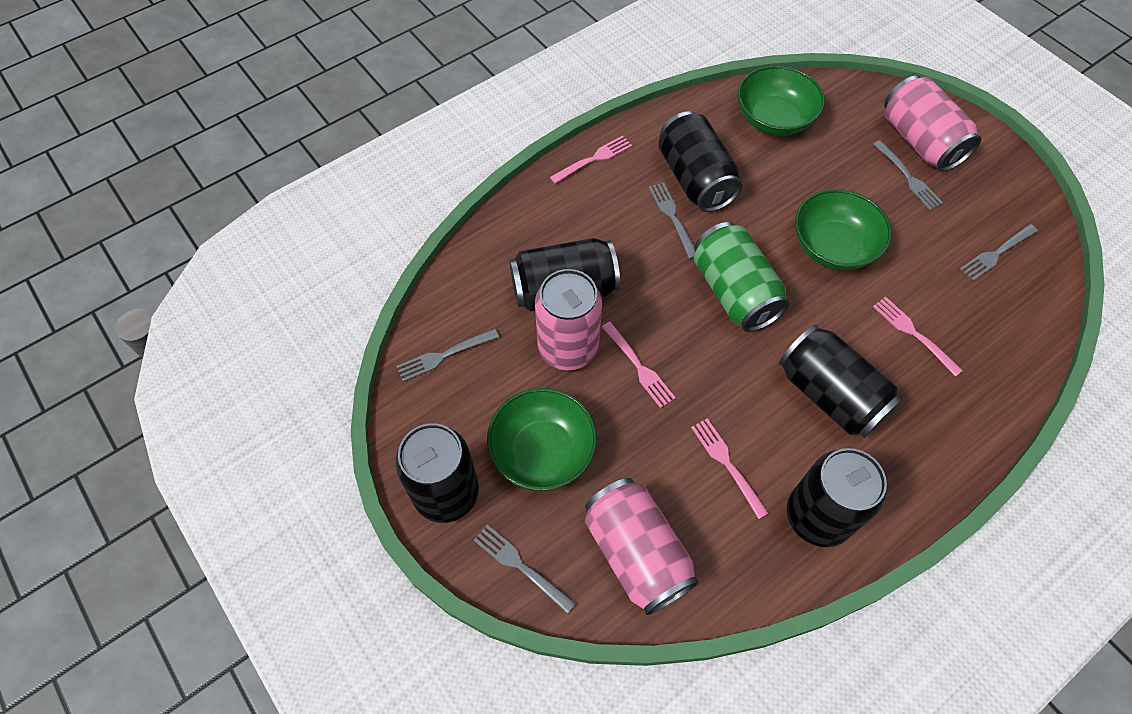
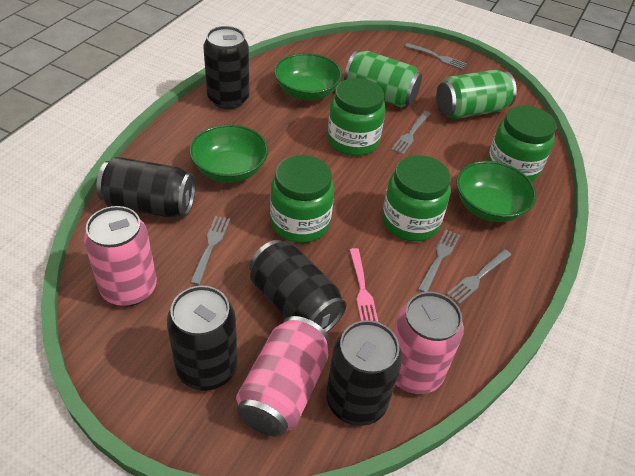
green can: [694,222,790,332] = 1 -> [344,51,422,108] [436,69,517,119] = 2
green jar: none = 0 -> [270,155,334,243] [328,78,385,156] [382,155,451,241] [487,105,556,182] = 4
pink fork: [550,136,632,184] [602,322,676,408] [691,418,768,519] [873,297,963,377] = 4 -> [350,248,378,322] = 1

